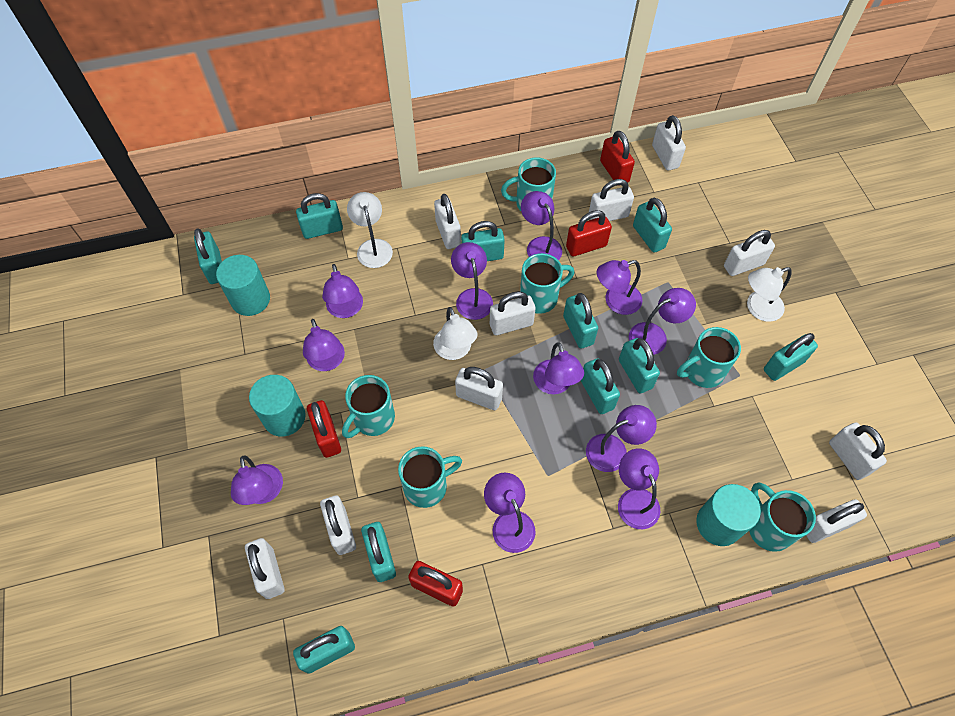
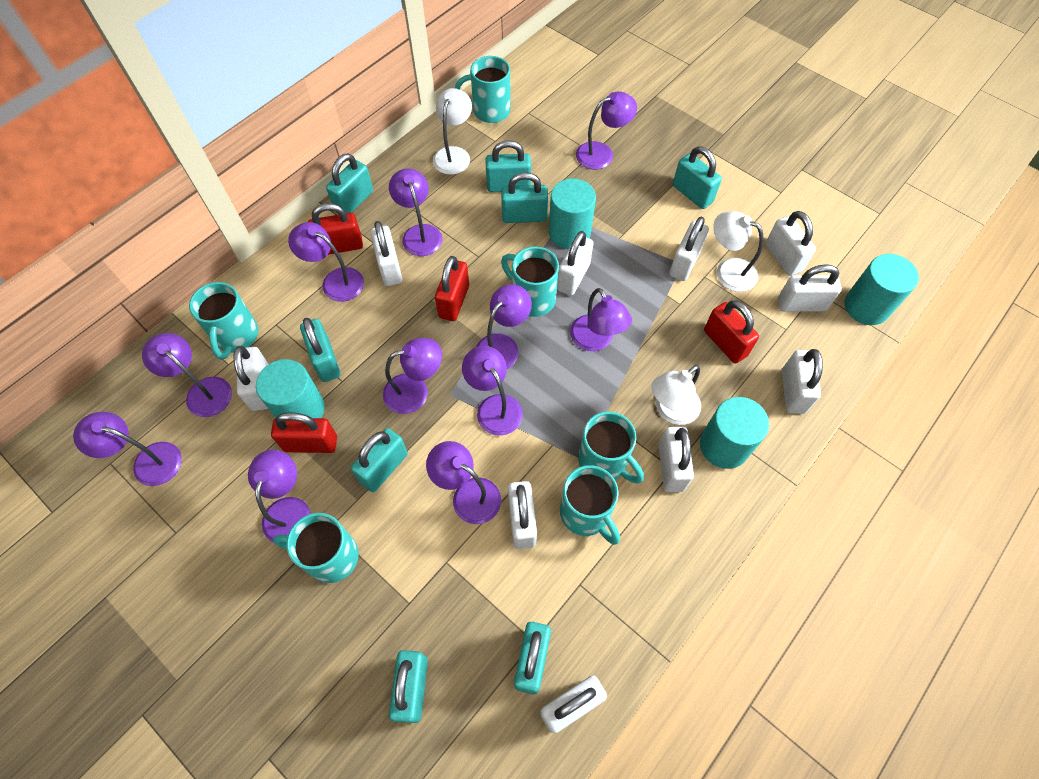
turquoise cylinder: [216,255,270,316] [249,375,306,436] [696,484,761,546] = 3 -> [256,359,325,418] [549,179,596,249] [700,397,769,469] [845,254,919,325] = 4
turquoise padlock: [194,229,222,284] [293,626,355,674] [296,193,343,239] [361,522,396,582] [461,221,505,261] [563,293,598,349] [581,358,620,414] [619,338,660,393] [633,198,672,253] [764,333,818,381] = 10 -> [300,318,340,382] [326,153,373,213] [351,428,408,492] [389,650,428,723] [485,140,531,192] [501,172,548,223] [514,622,551,694] [673,146,722,209] = 8

